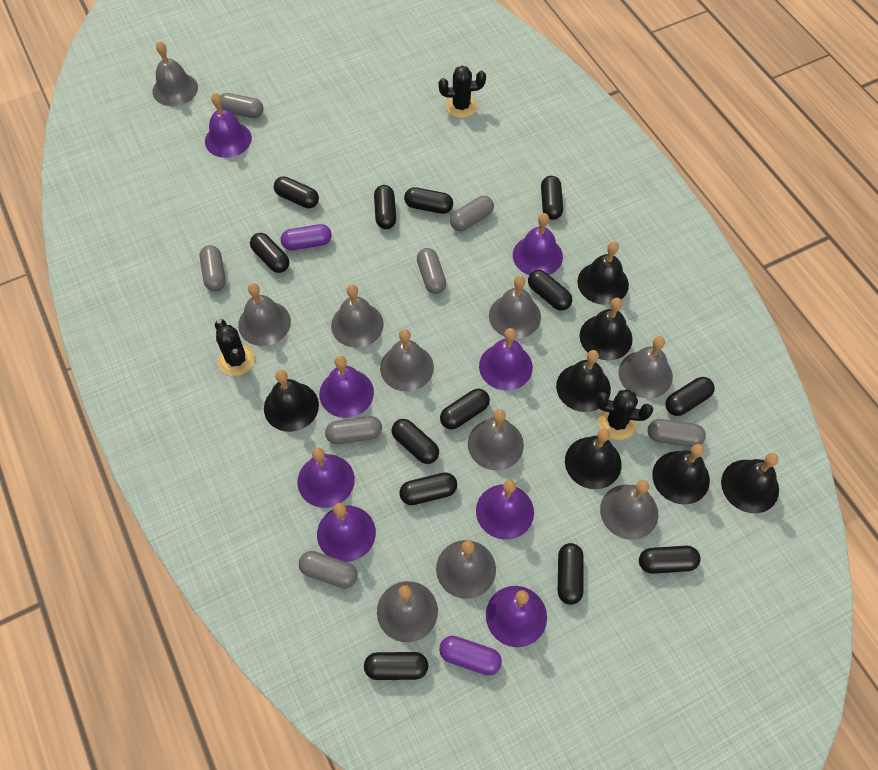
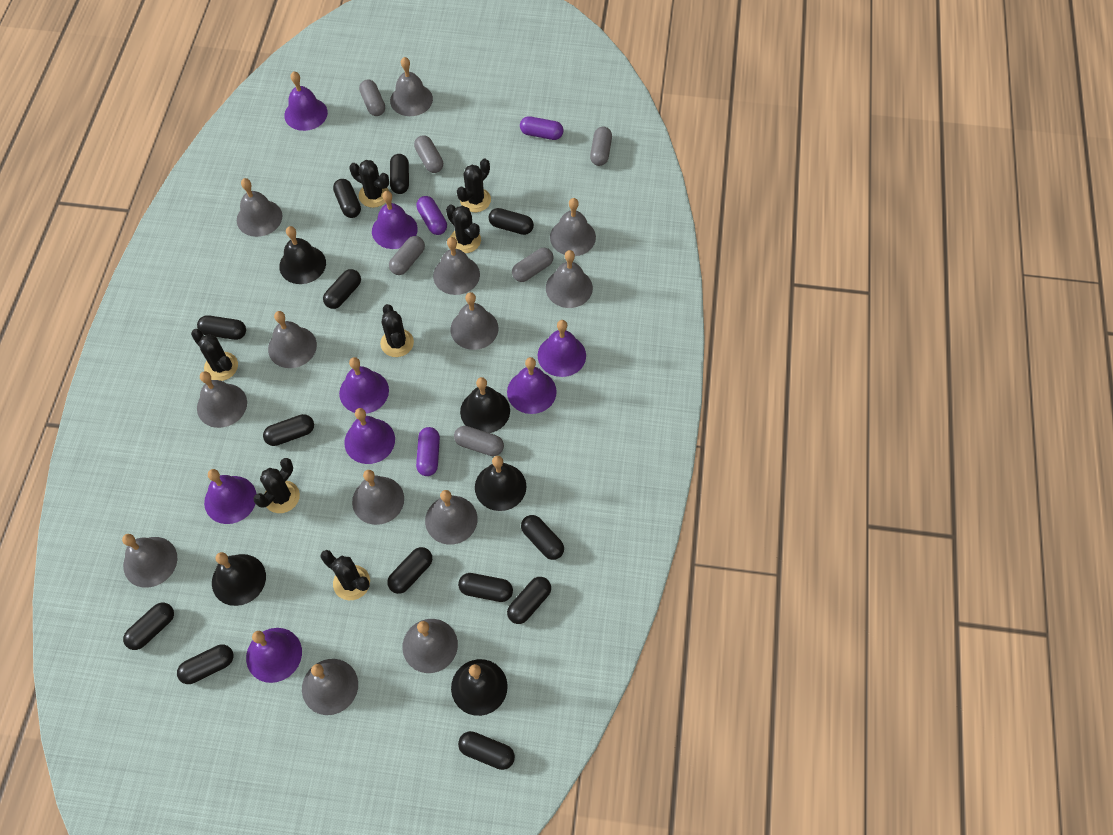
black bell: [264,370,319,432] [556,350,611,412] [565,429,622,489] [577,241,629,305] [580,298,633,360] [652,444,710,504] [721,453,779,513] = 7 -> [212,552,266,606] [279,226,326,284] [451,659,508,716] [460,377,510,433] [475,456,526,511] = 5
black cactus: [215,319,255,376] [439,66,486,118] [596,389,653,440] = 3 -> [191,329,238,381] [253,458,300,513] [321,550,370,600] [349,160,389,208] [380,304,414,357] [446,204,481,253] [457,159,491,212] = 7
grey bell: [153,41,198,106] [238,283,291,346] [331,285,384,348] [377,581,438,642] [380,329,434,392] [436,540,496,599] [468,409,524,470] [489,276,541,339] [600,480,658,540] [619,336,673,399] = 10 -> [122,534,177,588] [197,371,247,428] [237,178,282,237] [268,311,317,368] [302,659,358,715] [352,470,404,525] [390,57,433,116] [402,619,458,673] [425,490,478,545] [433,237,480,295] [450,292,499,350] [546,250,593,308] [550,198,596,256] = 13
grey capsule: [199,245,226,292] [220,93,263,118] [299,551,358,588] [325,416,382,444] [417,248,446,294] [450,196,494,231] [648,419,706,447] = 7 -> [359,79,385,116] [389,236,425,275] [414,135,443,173] [454,426,504,456] [512,248,554,282] [590,127,612,166] = 6
purple capsule: [281,224,332,250] [439,636,502,676] = 2 -> [416,196,447,235] [416,427,440,476] [520,116,563,140] = 3

